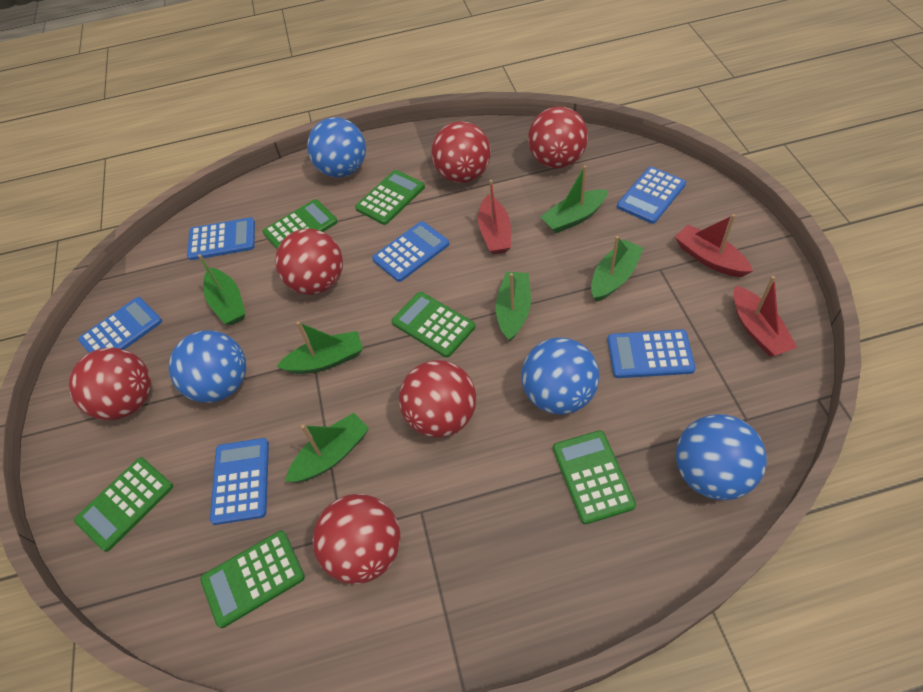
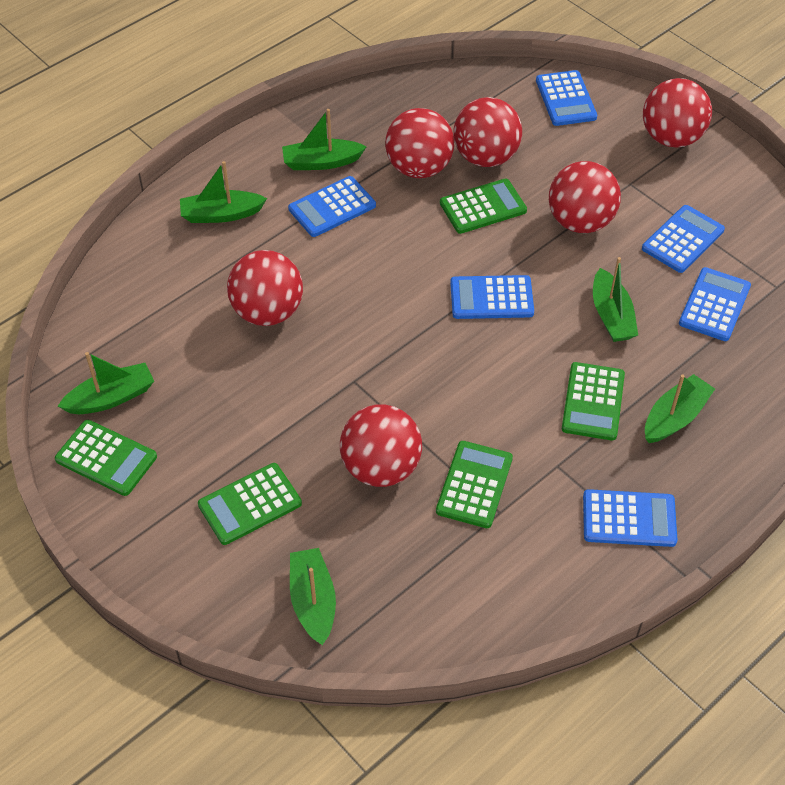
blue ball: [169,331,246,403] [307,117,366,178] [522,338,599,415] [676,414,767,500] = 4 -> none = 0
green calculator: [74,457,173,552] [200,530,305,628] [263,199,338,250] [355,170,425,225] [391,292,476,358] [553,430,636,524] = 6 -> [55,420,157,496] [198,463,302,545] [436,441,513,528] [440,179,527,234] [562,362,625,440] = 5
red boat: [478,180,511,254] [675,214,753,277] [733,276,798,356] = 3 -> none = 0

